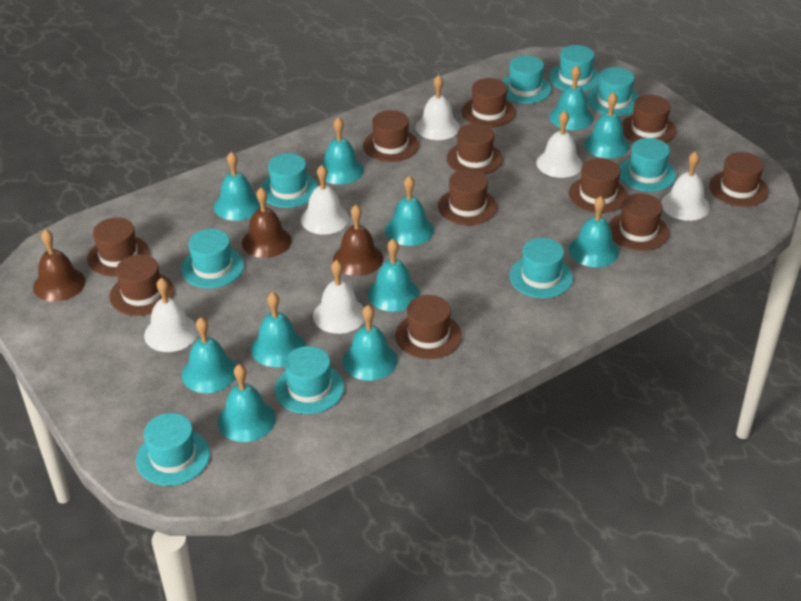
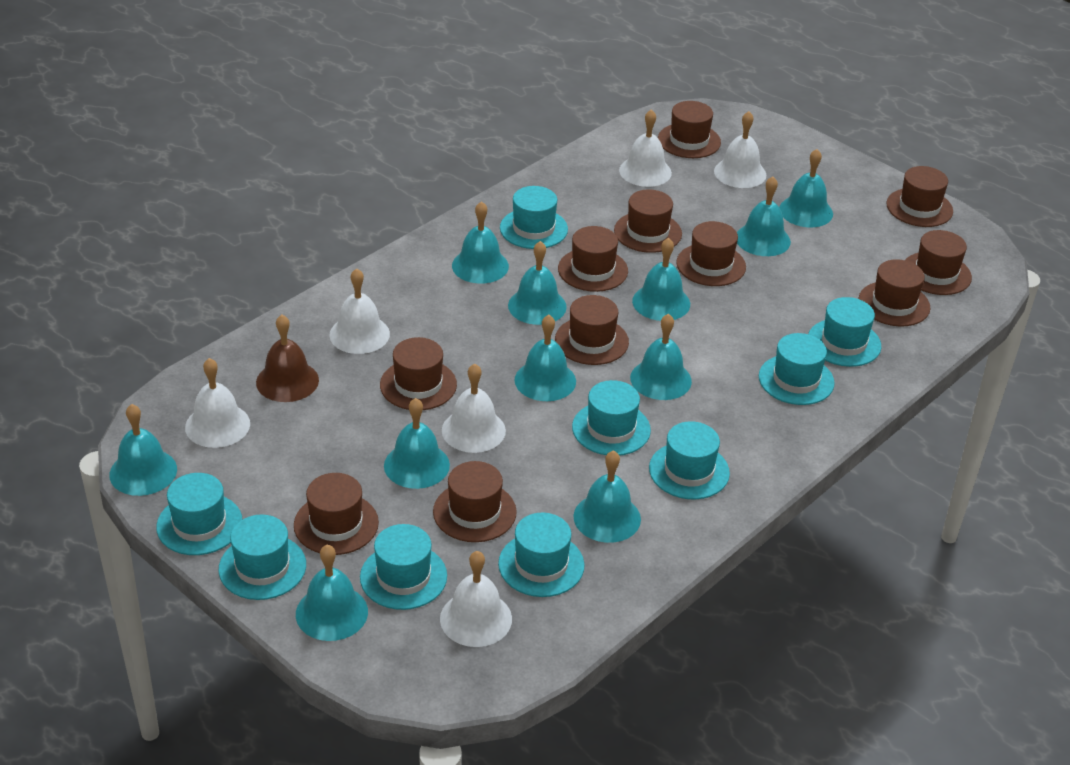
brown bell: [33,229,85,302] [242,187,291,258] [333,205,383,276] = 3 -> [256,315,319,402] = 1

